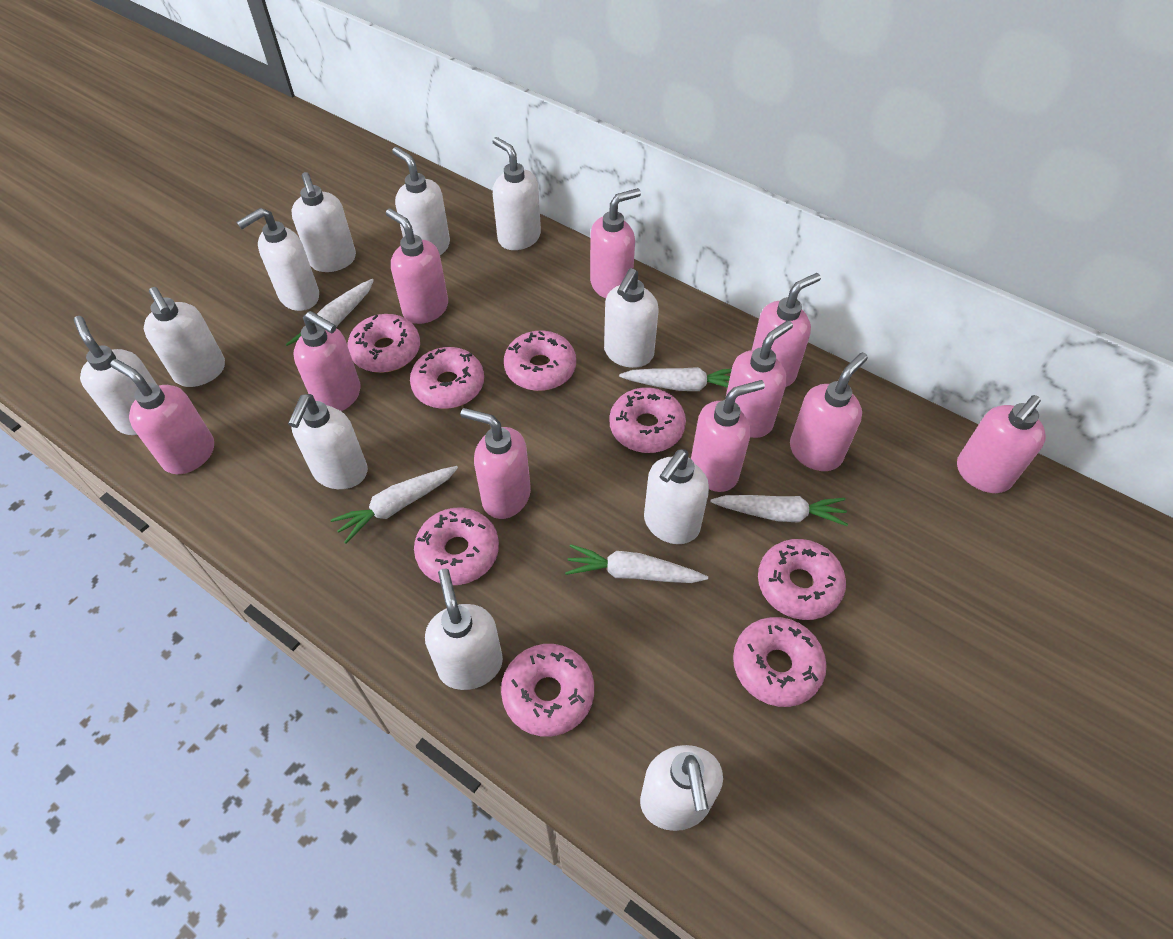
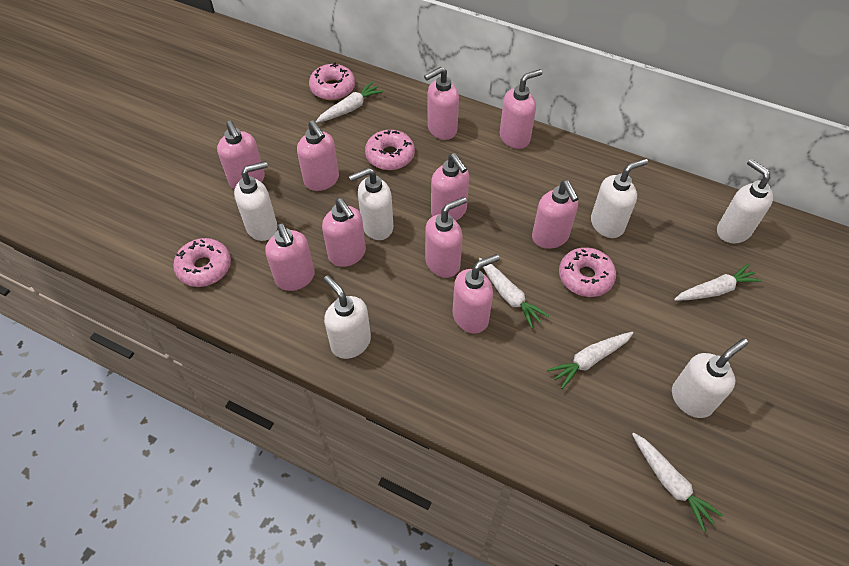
pink donut: [348,314,420,373] [410,347,484,409] [414,508,499,585] [501,644,594,737] [504,331,576,391] [609,387,686,453] [733,617,827,707] [758,539,846,620] = 8 -> [173,238,231,287] [309,62,355,100] [365,130,415,170] [559,247,616,297] = 4
white soap dispenser: [74,316,156,435] [144,287,225,387] [237,208,319,311] [288,394,368,489] [291,172,356,272] [392,147,450,255] [425,569,503,690] [492,137,541,250] [604,268,659,368] [640,745,723,831] [644,449,709,544] = 11 -> [234,161,277,241] [323,275,371,359] [349,168,393,240] [591,158,648,238] [672,338,748,418] [717,159,773,244] = 6

